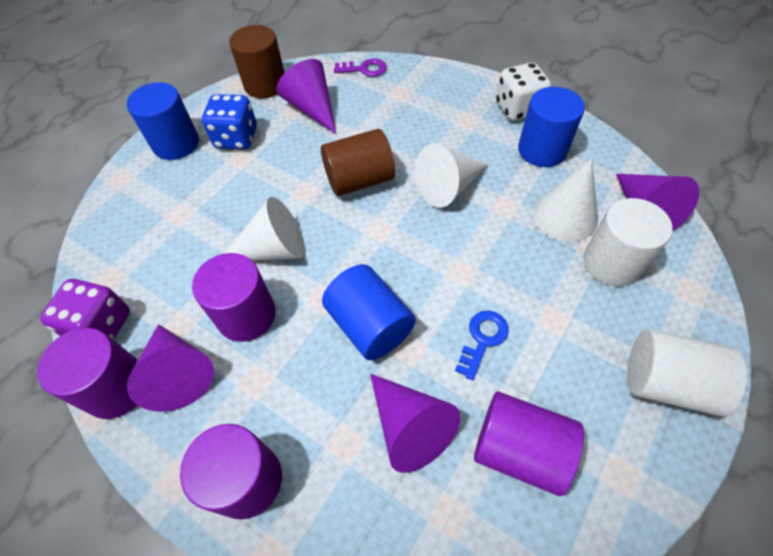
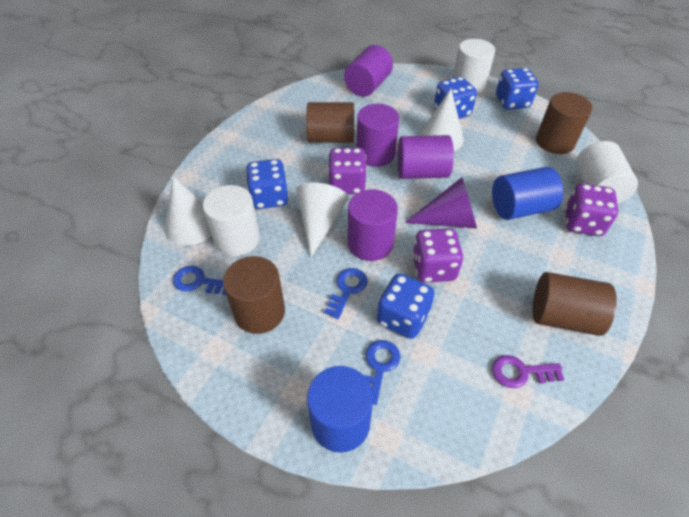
blue cylinder: [127,82,199,160] [322,264,416,360] [518,87,585,167] = 3 -> [307,366,373,453] [492,167,563,220] = 2
blue dice: [202,94,257,149] = 1 -> [246,159,289,209] [377,273,434,339] [434,77,477,119] [496,68,539,110] = 4
blue key: [455,311,509,380] = 1 -> [173,266,226,295] [324,268,368,319] [364,340,400,405] = 3
brown cylinder: [229,25,285,98] [321,129,395,196] = 2 -> [223,256,285,334] [306,102,354,143] [533,272,617,336] [536,92,592,154] = 4
purple cone: [127,324,214,412] [276,59,336,134] [370,374,460,473] [616,174,700,231] = 4 -> [405,177,477,229] = 1
purple dice: [40,279,130,340] = 1 -> [328,148,367,194] [412,228,464,283] [565,183,618,236] = 3
white cylinder: [583,198,673,286] [627,329,747,416] = 2 -> [203,185,260,256] [453,39,495,94] [576,141,638,204] = 3
white dice: [496,62,551,121] = 1 -> none = 0

